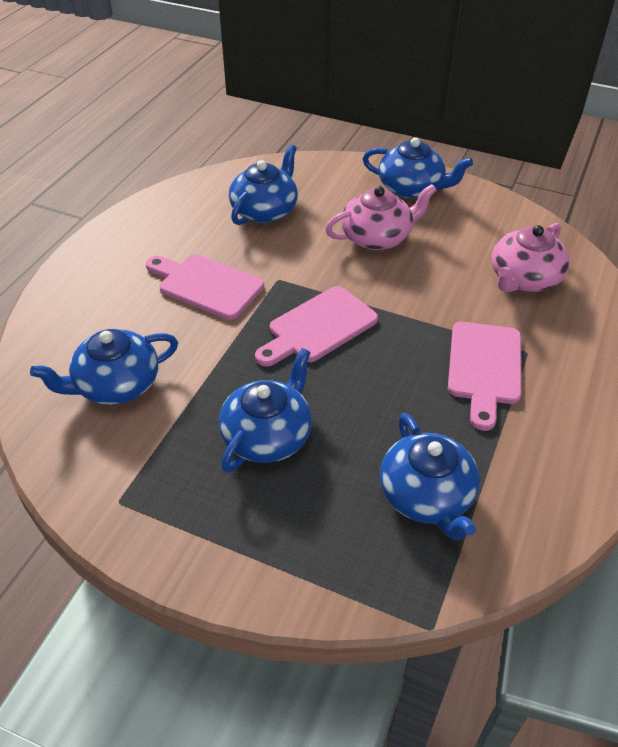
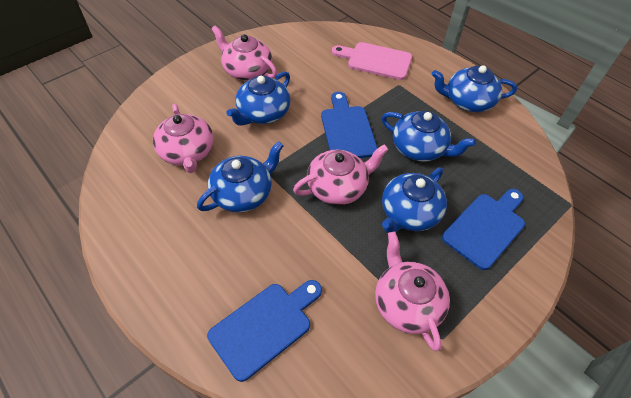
blue cutting board: none = 0 -> [207,280,322,382] [321,92,377,158] [442,189,525,270] = 3
pink cutting board: [146,255,264,320] [255,286,378,367] [448,322,522,431] = 3 -> [332,42,412,80] = 1
pink teapot: [325,184,437,250] [491,223,570,292] = 2 -> [153,104,214,173] [211,25,277,81] [293,144,389,205] [375,231,450,351] = 4

